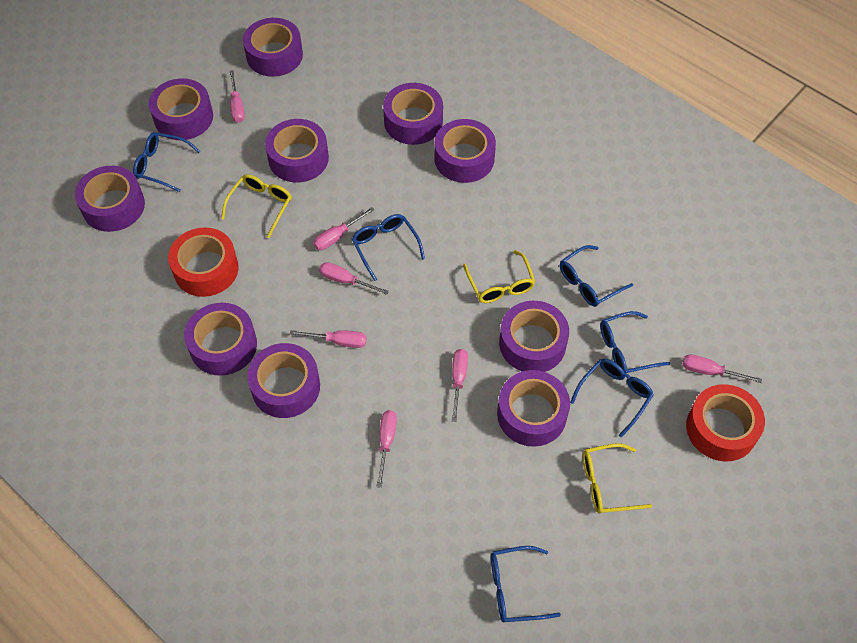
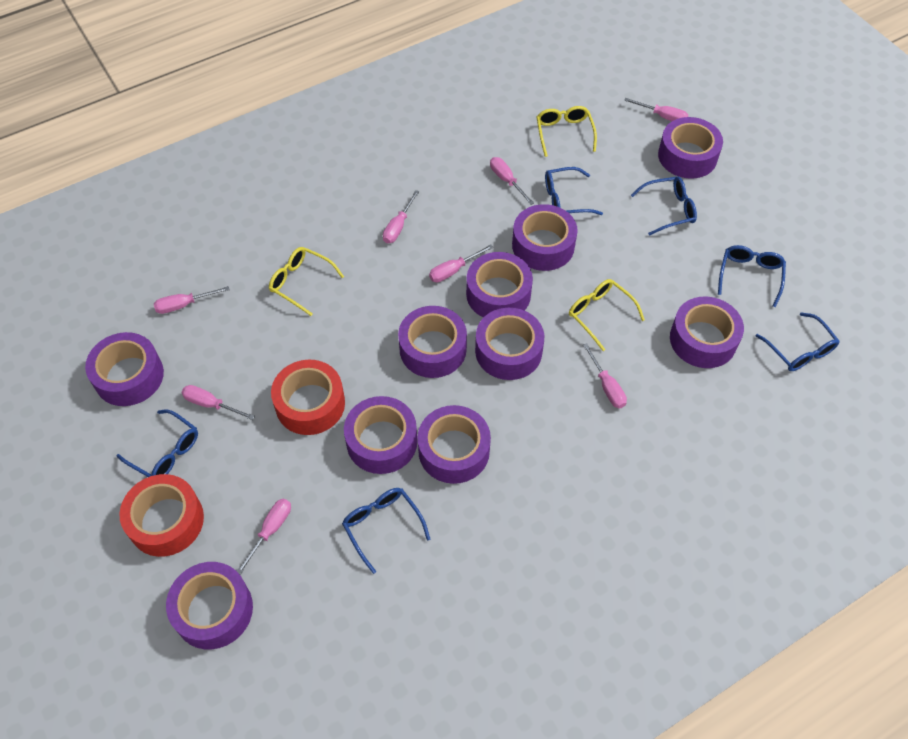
pink screwdriver: [229,70,245,123] [290,330,367,348] [313,207,374,250] [319,262,389,295] [377,410,397,488] [452,349,468,422] [682,354,762,383] = 7 -> [154,286,230,314] [181,385,255,420] [237,499,291,575] [383,190,419,243] [429,244,493,282] [490,157,534,205] [583,343,627,408] [624,98,689,121] = 8

